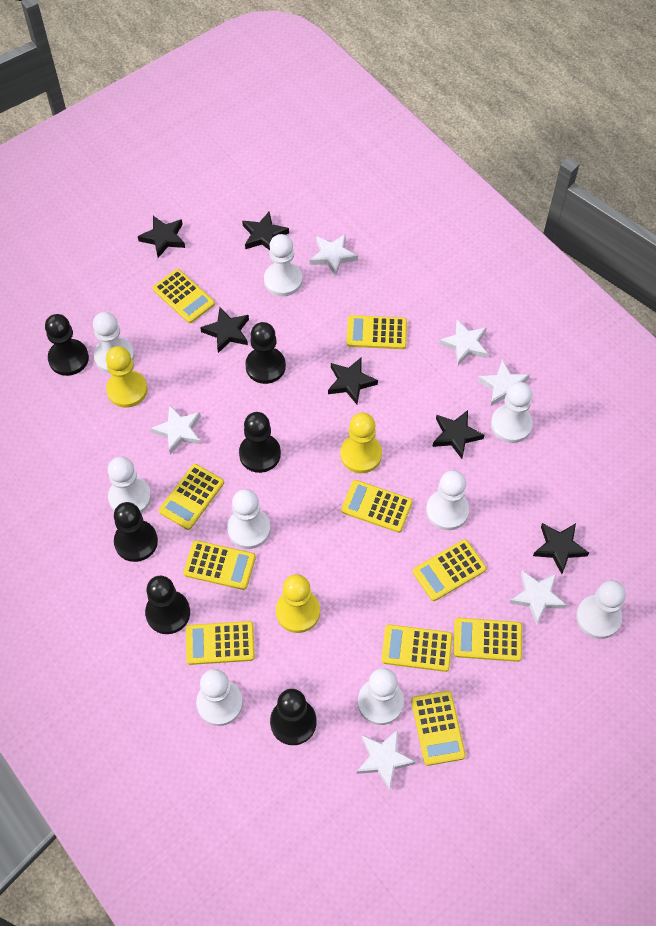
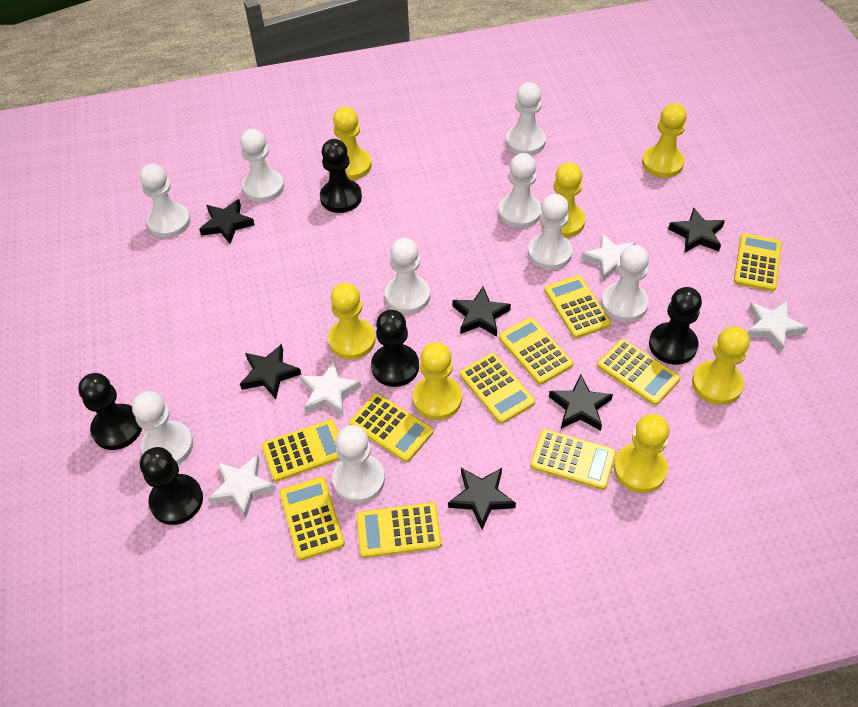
black pawn: [45,314,89,376] [114,502,158,562] [145,576,190,634] [239,412,281,473] [245,322,286,384] [270,689,316,745] = 6 -> [78,373,142,450] [140,447,203,525] [320,139,362,213] [371,310,419,387] [649,287,702,365] = 5
white star: [150,405,201,454] [310,234,358,277] [357,730,416,790] [439,320,488,365] [478,360,530,406] [509,571,567,624] = 6 -> [208,454,276,517] [300,361,361,417] [581,233,636,282] [747,301,808,353] = 4
yellow pawn: [106,346,148,408] [276,574,320,633] [340,413,382,473] = 3 -> [328,283,375,360] [333,107,372,180] [413,342,462,420] [542,162,585,238] [614,414,669,493] [642,103,687,178] [692,327,750,405] = 7

